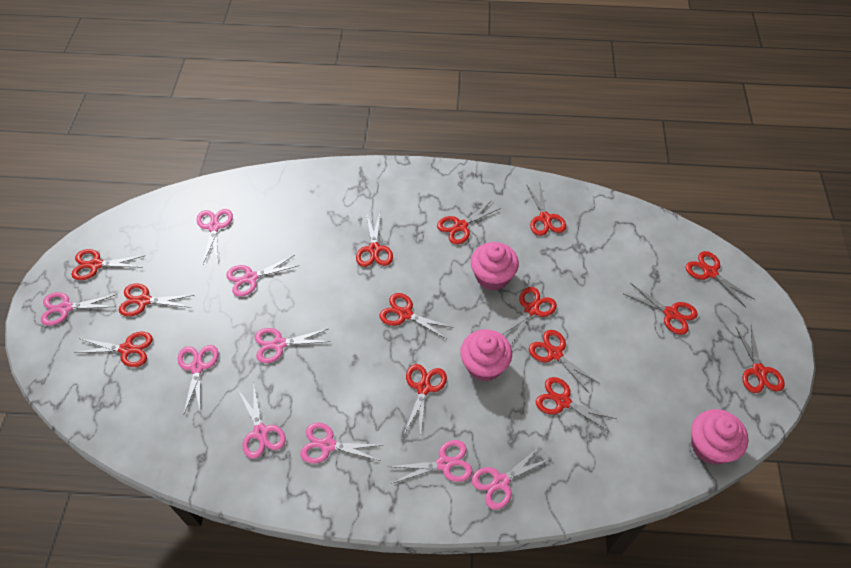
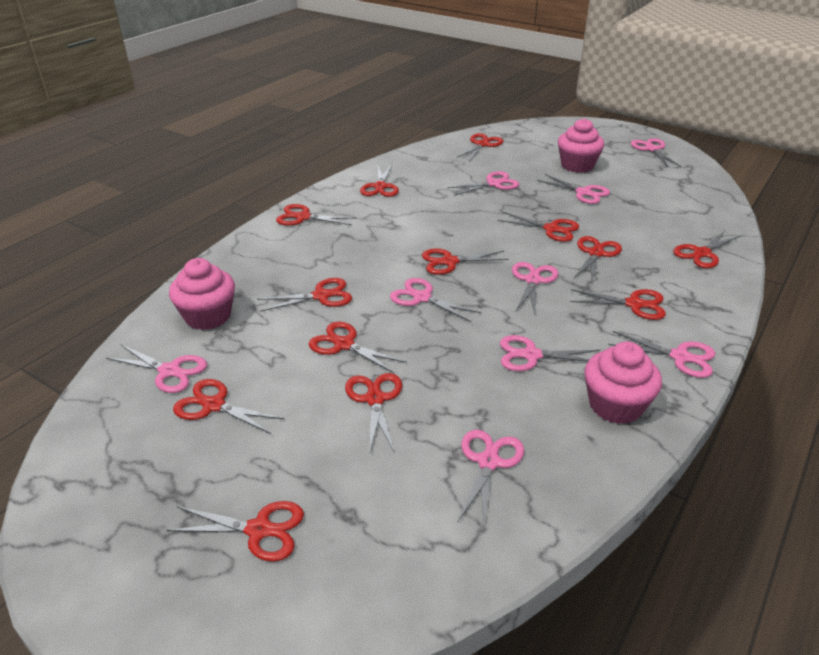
red scissors: [71,249,144,280] [74,332,153,367] [119,284,194,317] [356,213,393,267] [379,293,454,339] [404,364,447,438] [437,200,501,244] [502,287,557,345] [526,184,566,236] [529,330,600,393] [536,377,616,432] [624,283,697,335] [686,251,755,307] [735,326,784,393] = 14 -> [167,501,304,562] [173,379,284,434] [257,278,352,312] [276,204,356,226] [309,322,407,373] [345,373,402,455] [360,164,399,197] [422,248,509,275] [456,133,503,161] [498,212,579,242] [570,289,666,320] [574,236,622,282] [673,231,741,268] = 13

